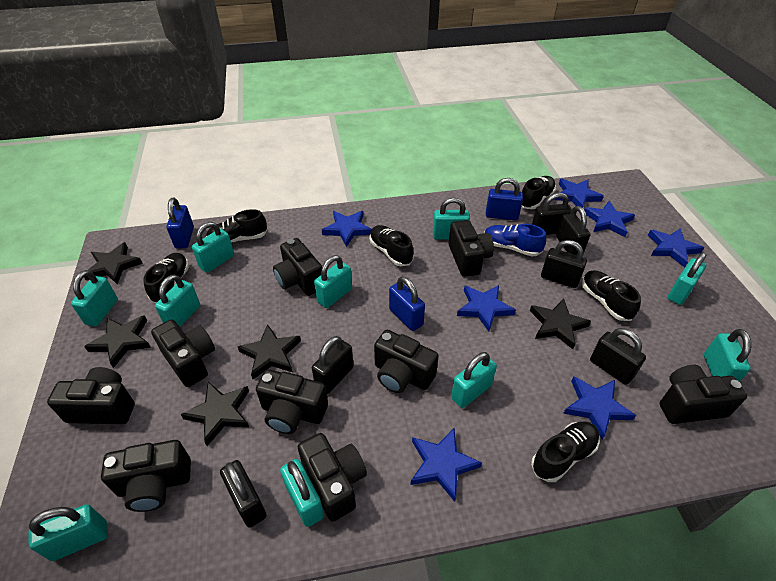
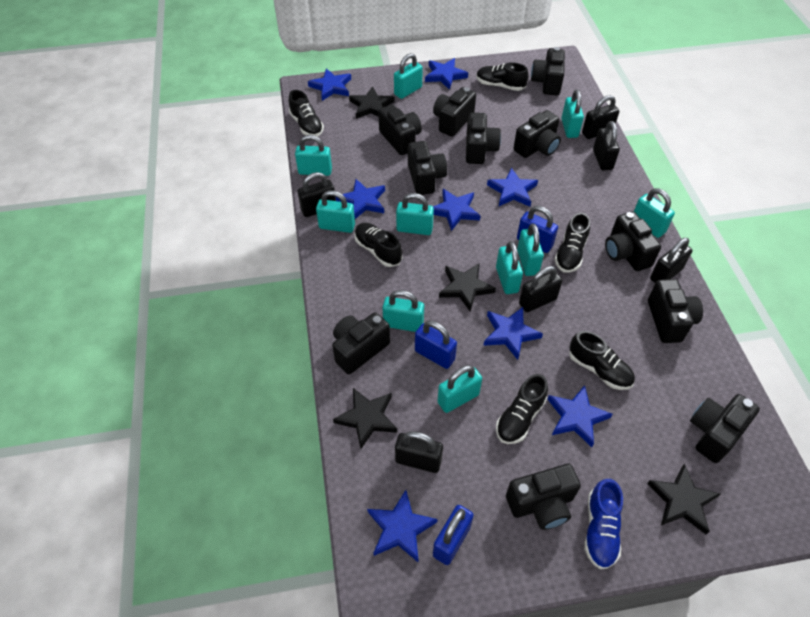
black camera: [47,367,135,424] [101,440,191,512] [151,319,215,387] [256,369,328,434] [273,238,322,296] [298,433,367,522] [374,330,439,393] [449,220,494,277] [659,365,747,424] = 9 -> [332,312,390,374] [378,104,422,155] [408,141,447,195] [433,87,476,137] [466,113,501,164] [506,464,581,530] [514,110,561,158] [531,47,565,95] [605,211,661,271] [648,279,703,343] [690,394,760,463] = 11
black star: [84,242,143,284] [84,315,151,368] [181,382,249,446] [237,324,301,379] [530,298,591,349] = 5 -> [333,388,397,449] [349,86,394,119] [439,264,496,312] [647,464,721,534] = 4
blue star: [322,211,372,247] [411,428,482,502] [457,285,516,331] [555,179,604,208] [563,376,636,439] [584,201,635,237] [648,228,704,268] = 7 -> [308,68,351,101] [336,179,385,219] [367,490,438,562] [425,58,468,90] [433,189,481,231] [483,307,543,360] [487,168,538,207] [547,385,613,447] = 8

